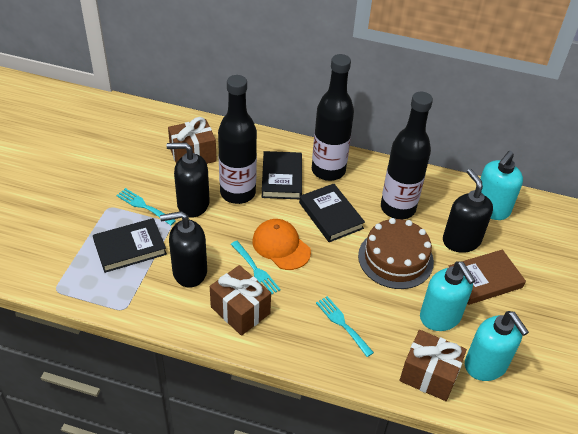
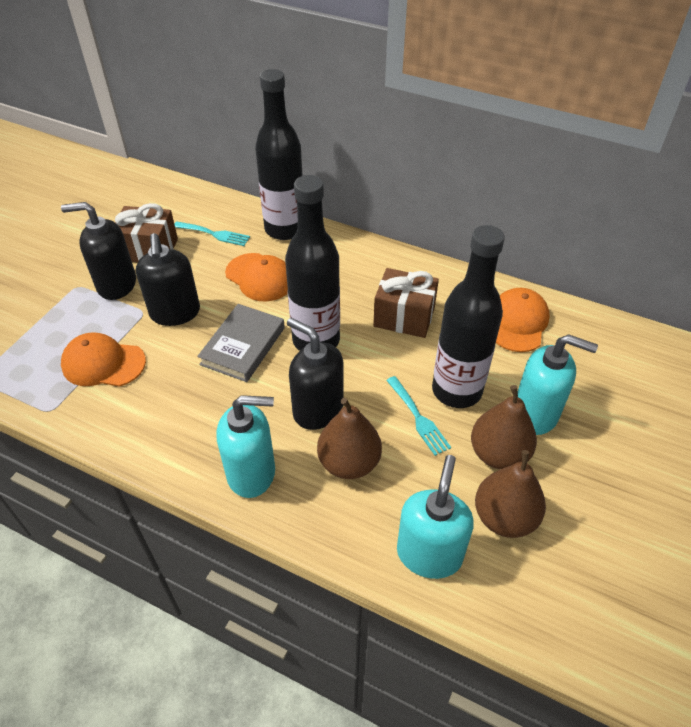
black book: [93,218,167,273] [262,151,302,199] [299,184,365,242] = 3 -> none = 0
brown book: [449,250,526,305] = 1 -> none = 0
brown cake: [358,218,434,289] = 1 -> none = 0
brown gift: [168,117,217,164] [210,265,271,336] [400,330,467,401] = 3 -> [115,203,178,263] [373,268,439,338] = 2
brown pear: none = 0 -> [317,398,382,479] [471,385,537,469] [475,450,546,538] = 3
grey book: none = 0 -> [197,304,285,382] = 1
orange cap: [252,219,311,270] = 1 -> [61,333,146,387] [225,253,288,302] [496,288,549,352] = 3
turquoise fork: [116,188,176,225] [231,241,281,294] [316,296,374,357] = 3 -> [174,221,250,246] [386,376,451,456] = 2

